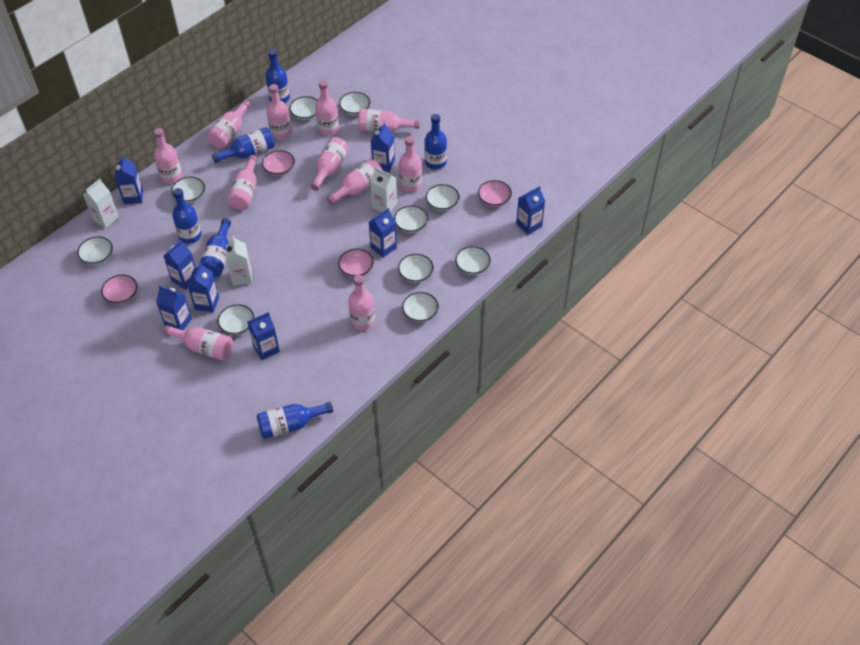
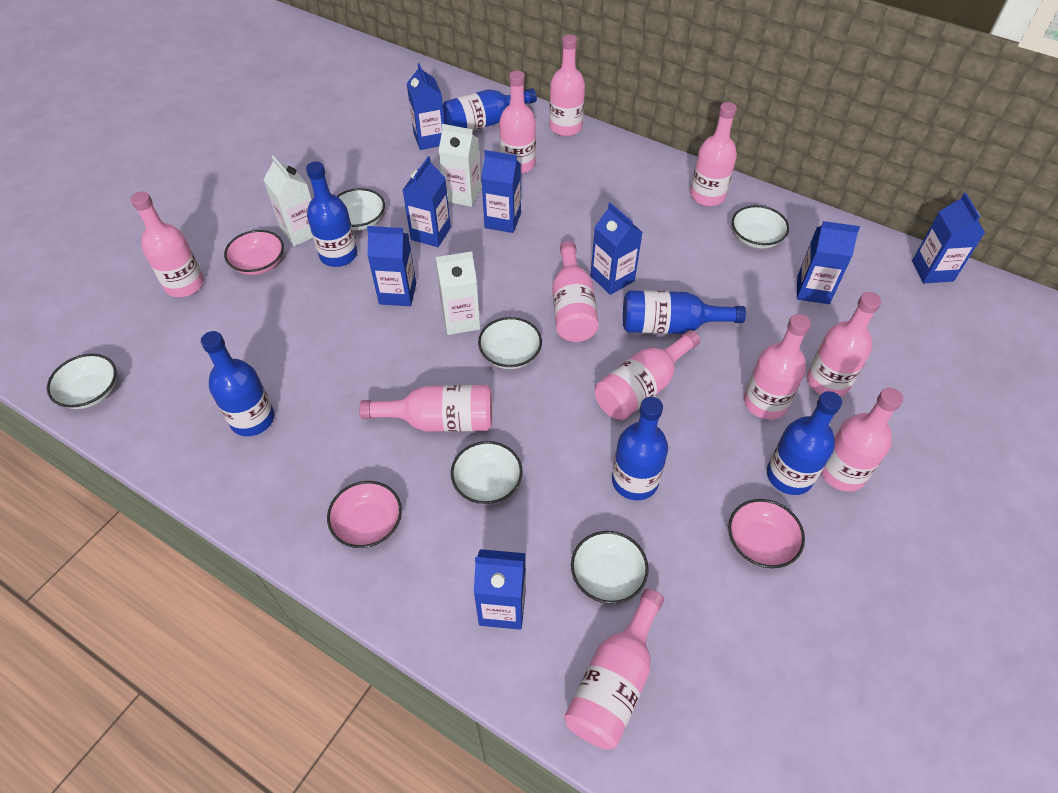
pink bowl: [101,275,137,304] [262,150,295,176] [338,249,374,277] [478,180,512,207] = 4 -> [224,230,284,275] [327,481,402,548] [728,499,805,568] = 3
white bowl: [77,237,113,265] [171,177,205,203] [218,304,254,335] [289,96,317,120] [339,92,370,116] [394,206,428,233] [398,254,434,283] [402,292,439,322] [426,184,459,211] [455,246,491,275] = 10 -> [47,354,117,409] [337,188,385,230] [451,441,523,505] [478,317,542,369] [571,531,649,604] [732,205,789,249] = 6

